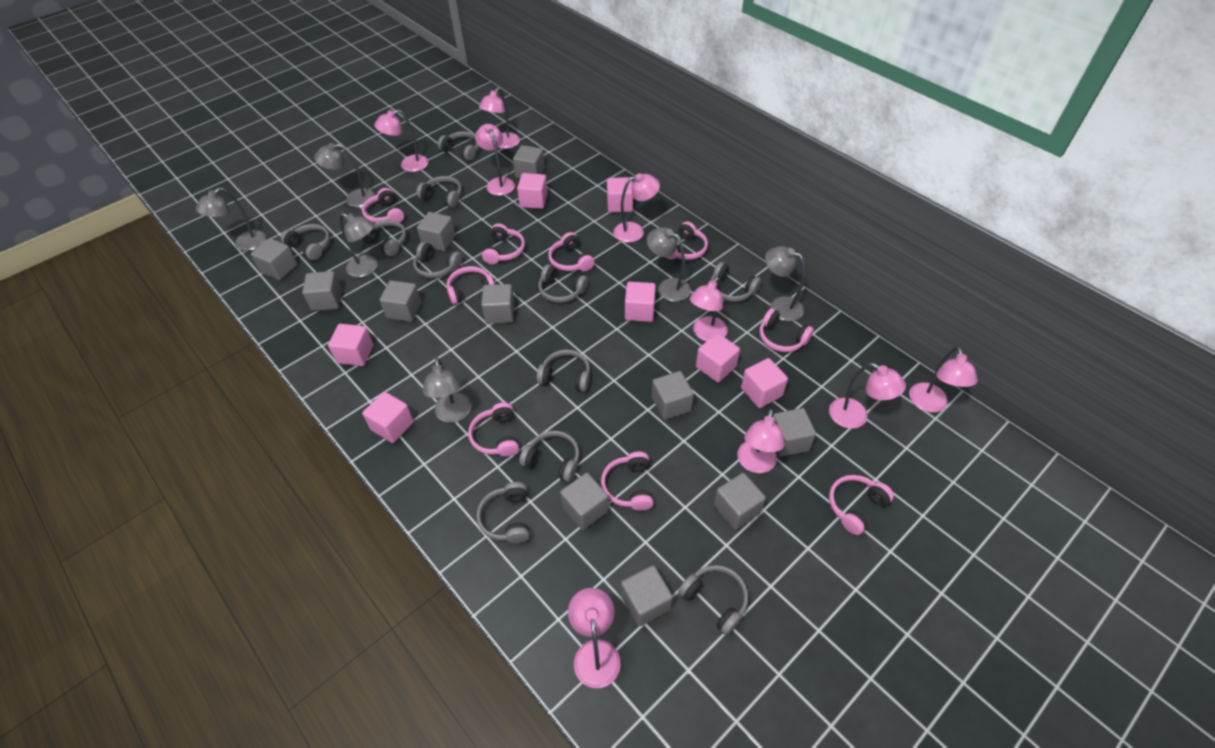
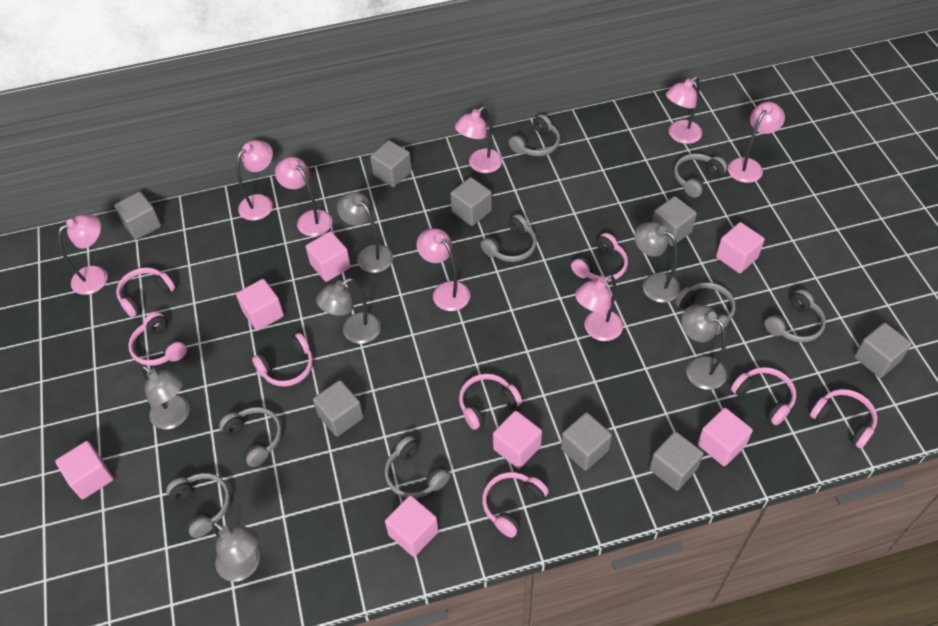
grey cube: [251,238,297,280] [302,271,342,311] [380,280,421,322] [417,212,455,251] [481,284,515,324] [513,145,545,178] [560,473,609,530] [621,565,673,627] [652,371,694,420] [714,473,766,530] [773,408,816,457] = 11 -> [114,191,161,240] [313,380,364,437] [370,140,412,187] [450,177,492,226] [561,412,612,471] [649,431,704,491] [652,196,697,246] [854,323,912,378] = 8
grey headphones: [281,224,330,260] [361,220,406,256] [413,242,463,278] [417,176,462,208] [438,131,479,161] [476,482,530,543] [519,431,579,482] [537,349,590,392] [538,264,588,303] [678,565,748,635] [711,262,761,302] = 11 -> [166,473,231,538] [219,407,282,467] [385,436,450,498] [481,214,537,262] [509,114,560,156] [674,153,727,198] [675,282,736,335] [764,289,826,342] = 8
pink headphones: [362,188,404,223] [447,266,495,305] [468,402,519,457] [482,223,525,264] [548,232,595,272] [601,452,654,511] [666,221,708,260] [759,308,814,352] [829,475,894,535] = 9 -> [116,267,175,317] [128,312,187,366] [252,333,313,386] [459,374,522,430] [482,472,549,538] [571,233,628,282] [731,367,796,425] [810,389,877,448] = 8
pink lamp: [374,110,429,172] [475,124,515,196] [479,88,520,149] [568,588,621,688] [614,173,660,243] [690,277,728,341] [737,408,785,473] [829,363,906,429] [909,347,978,413] = 9 -> [58,215,108,295] [237,140,273,221] [275,157,332,237] [416,228,470,311] [455,106,503,173] [575,275,623,341] [666,76,702,144] [728,102,785,183] = 8

